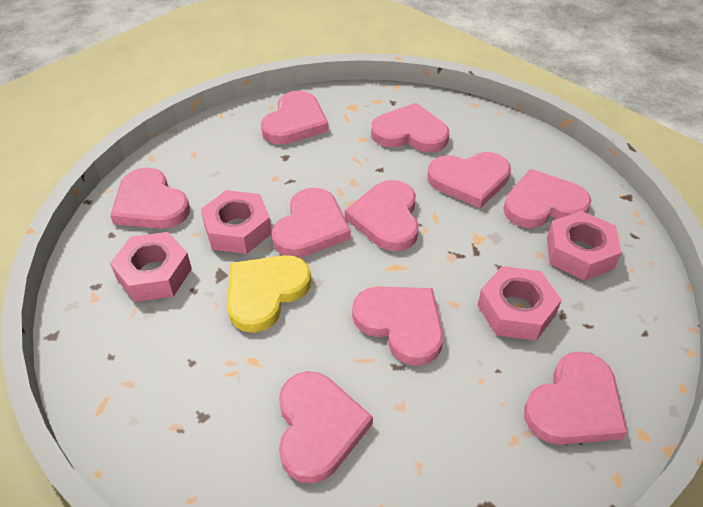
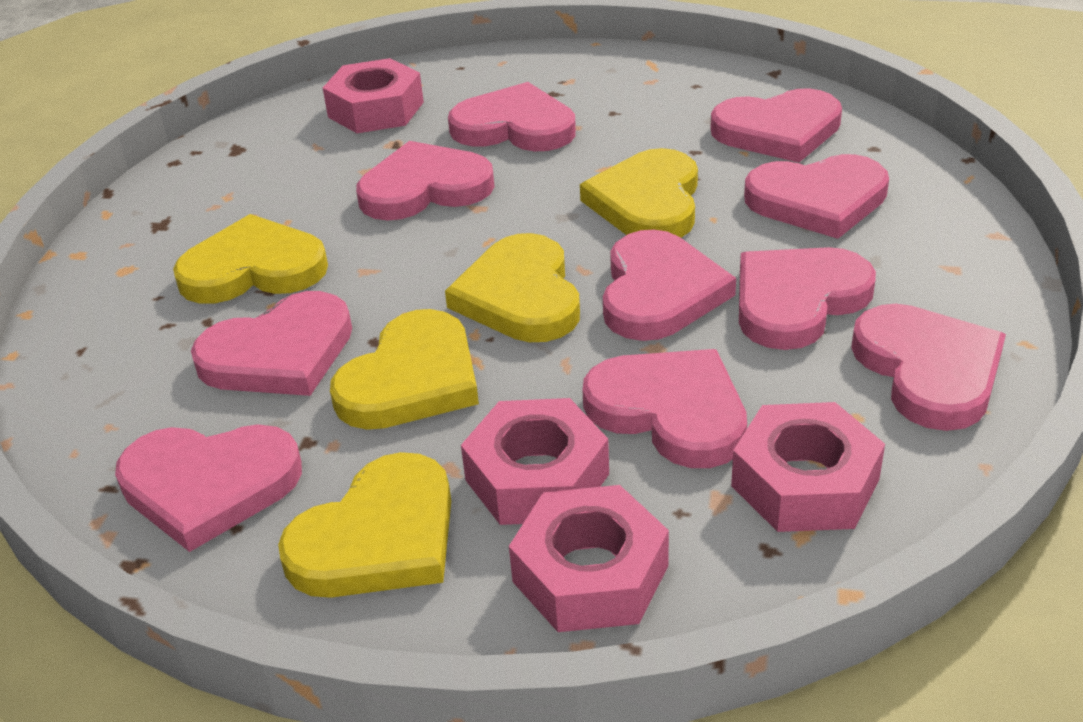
yellow heart: [227,255,311,333] = 1 -> [173,214,328,304] [278,452,451,598] [330,309,479,430] [445,233,580,342] [580,148,698,238] = 5

